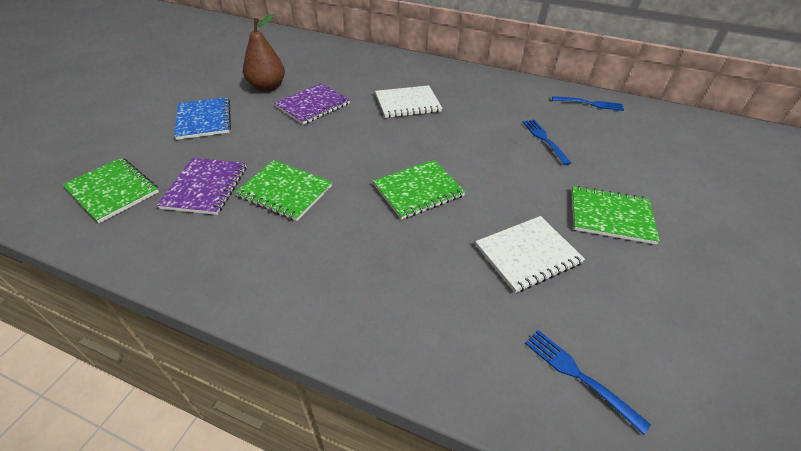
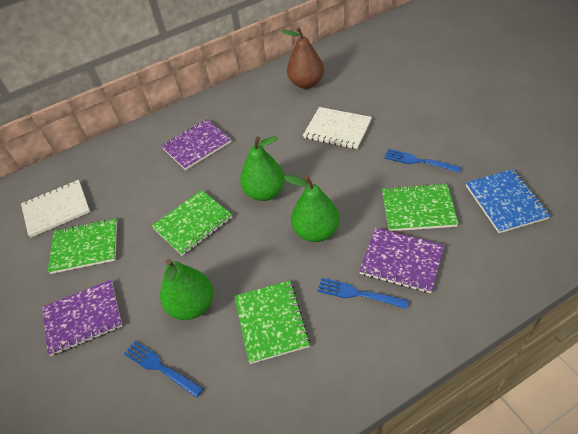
green pear: none = 0 -> [160,259,213,320] [240,136,285,201] [284,175,340,242] = 3
purple notebook: [157,158,246,215] [275,83,350,125] = 2 -> [42,280,122,356] [161,119,231,170] [359,228,444,293] = 3

